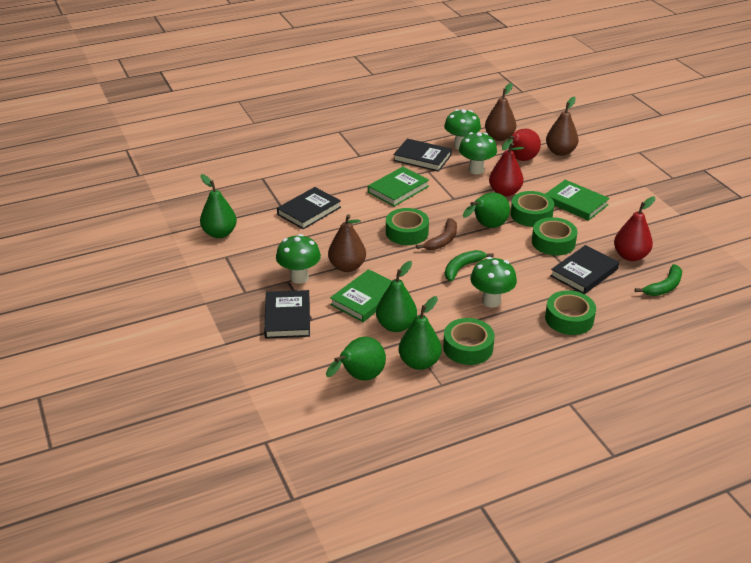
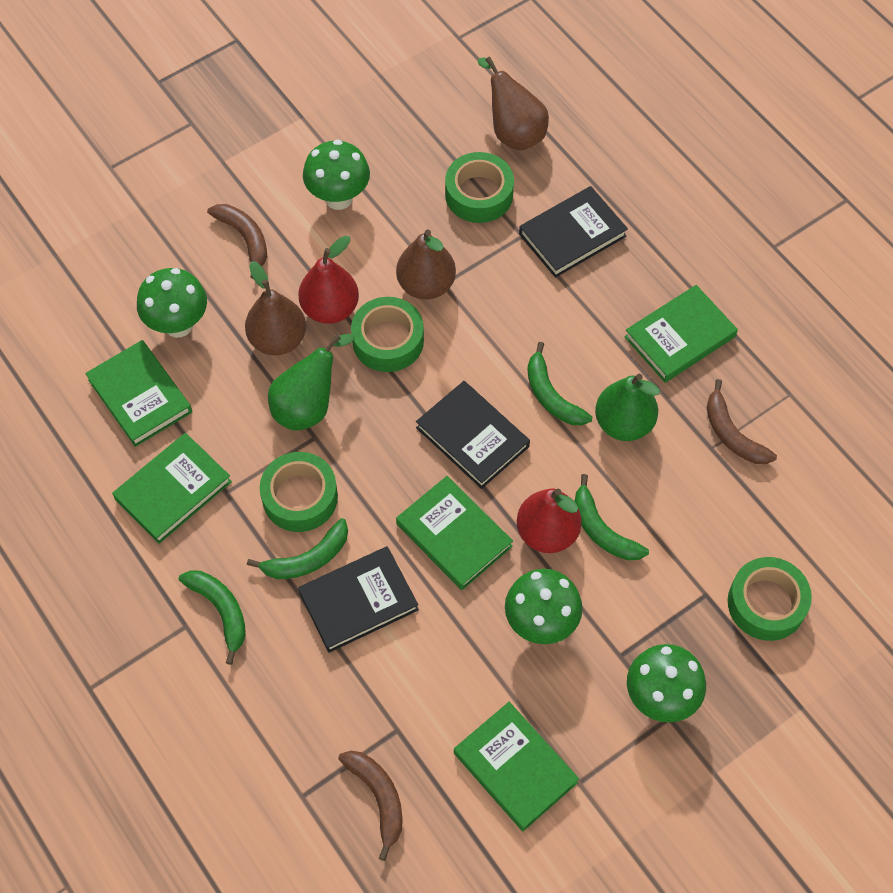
black book: [264,290,310,339] [277,187,341,229] [393,138,452,172] [550,245,619,294] = 4 -> [298,546,419,653] [416,381,530,489] [519,186,628,278] = 3
brown banana: [416,218,457,250] = 1 -> [207,204,267,279] [338,751,403,861] [706,379,777,464] = 3
green banana: [445,250,494,281] [635,264,682,296] = 2 -> [179,571,246,665] [247,518,348,579] [527,342,592,425] [575,474,649,560] = 4
green book: [330,269,392,322] [368,167,429,207] [546,180,610,221] = 3 -> [85,340,192,447] [112,433,232,544] [396,476,513,590] [454,702,579,831] [624,285,738,383] = 5
green pear: [200,174,237,238] [326,337,386,380] [376,261,417,332] [399,296,442,370] [463,192,510,228] = 5 -> [268,334,355,431] [595,374,660,441] = 2
green tape: [386,208,429,245] [443,318,495,365] [511,191,554,227] [532,217,577,256] [545,290,596,335] = 5 -> [260,452,338,532] [351,297,424,372] [445,152,514,223] [728,557,812,641] = 4
red pear: [489,142,524,197] [502,129,541,161] [614,196,655,261] = 3 -> [298,236,359,324] [517,488,582,553] = 2

